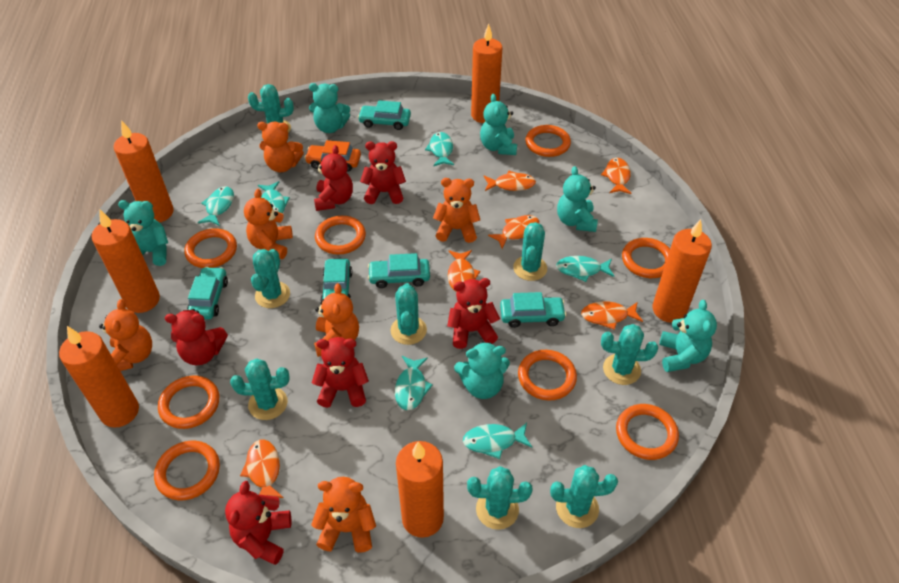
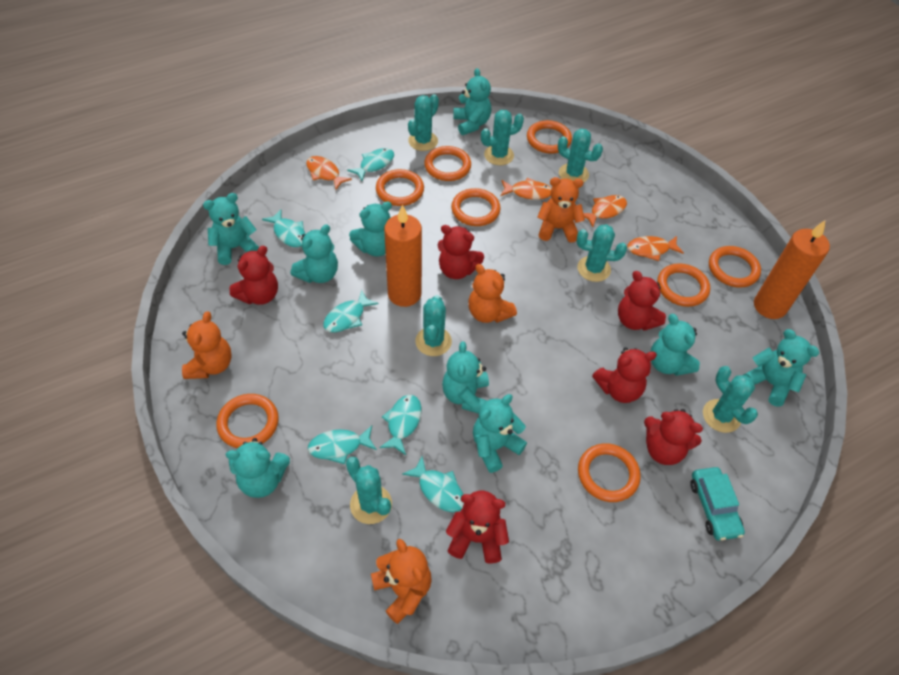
orange candle: [59,326,139,428] [92,210,160,313] [114,120,174,223] [396,441,444,538] [471,24,502,123] [652,219,712,323] = 6 -> [384,205,422,307] [754,220,830,319] = 2
orange car: [305,140,361,172] = 1 -> none = 0
orange fish: [240,439,284,498] [448,250,480,292] [484,171,536,191] [488,215,539,249] [581,301,643,330] [601,158,632,194] = 6 -> [306,156,352,190] [500,178,551,200] [584,195,627,227] [627,236,684,261] = 4
orange teddy bear: [99,299,152,371] [244,189,293,259] [257,122,304,172] [311,477,376,553] [314,283,359,357] [433,178,480,243] = 6 -> [182,311,232,379] [371,539,432,624] [468,264,517,323] [537,177,585,242] = 4
turquoise cactus: [230,359,290,420] [248,84,294,133] [251,249,290,308] [391,283,427,345] [467,466,533,530] [513,222,547,281] [550,465,618,528] [601,324,658,385] = 8 -> [346,457,392,524] [408,94,439,151] [415,295,452,356] [481,110,524,165] [558,129,603,183] [576,224,627,282] [703,366,758,433] = 7
turquoise car: [187,267,228,320] [320,259,353,304] [358,100,411,130] [368,253,430,288] [500,292,566,328] = 5 -> [690,467,745,541] = 1
turquoise teddy bear: [118,200,168,266] [309,83,350,133] [454,341,510,399] [480,94,517,155] [557,166,598,232] [659,300,717,372] = 6 -> [203,193,259,265] [226,438,290,498] [291,224,338,283] [349,201,392,257] [442,341,489,414] [453,68,491,135] [473,394,527,473] [650,314,700,376] [743,329,819,407] = 9

